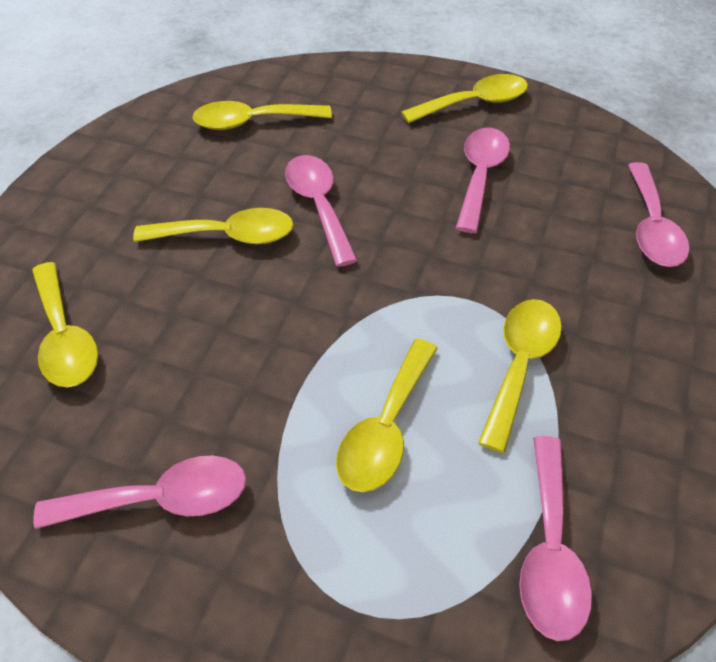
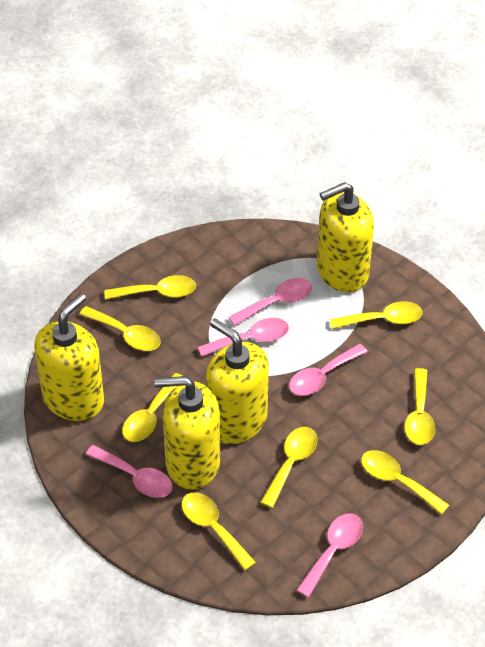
yellow soap dispenser: none = 0 -> [34,293,104,421] [155,376,220,490] [206,318,269,444] [317,182,374,292] = 4
yellow spoon: [32,262,98,387] [133,208,294,244] [193,101,332,130] [336,339,438,492] [401,74,528,123] [478,299,562,453] = 6 -> [79,306,160,351] [104,275,196,300] [122,373,182,442] [181,492,256,571] [260,427,318,508] [330,301,423,329] [361,450,450,515] [404,368,435,445] = 8

